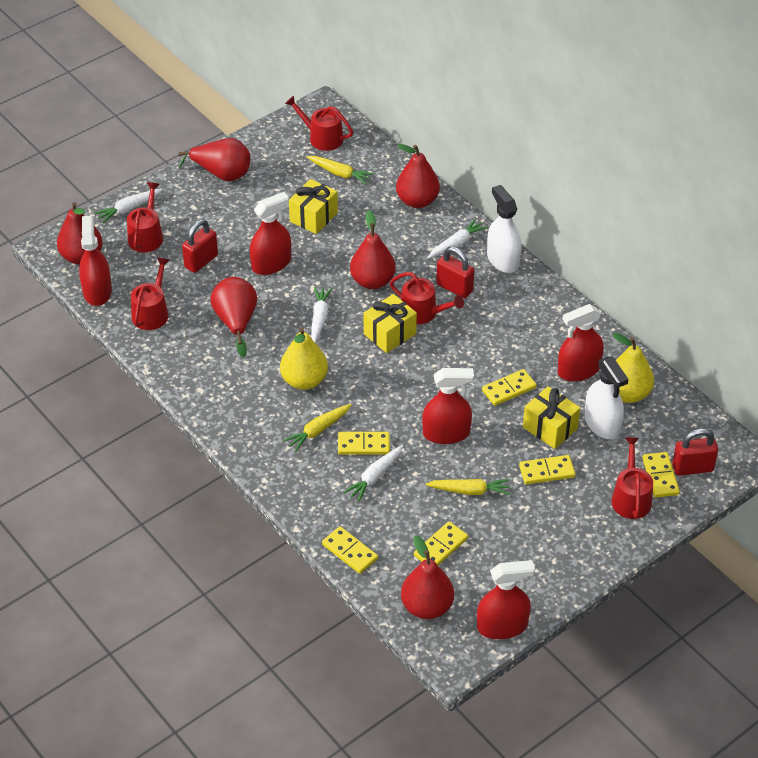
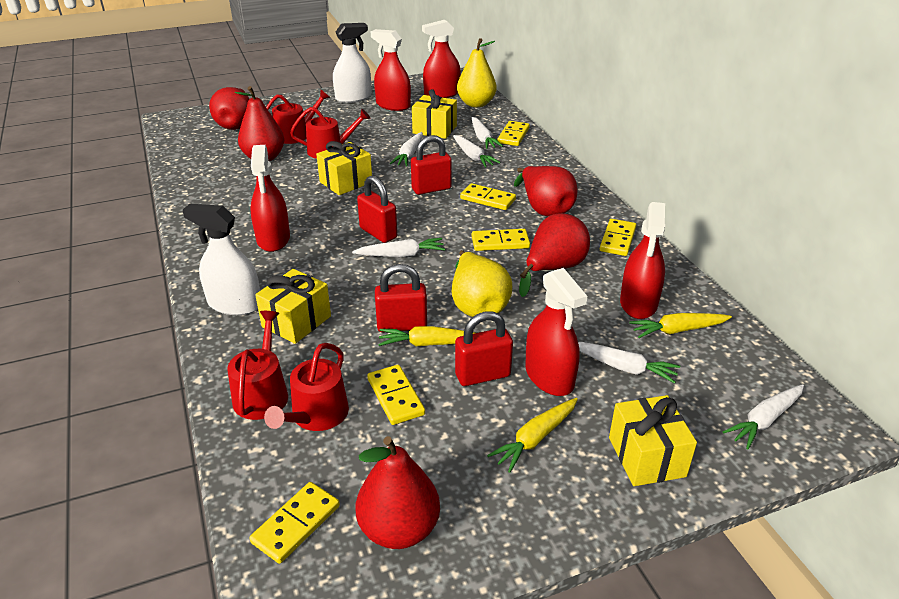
red padlock: [182,219,218,273] [436,247,474,298] [672,428,718,476] = 3 -> [357,176,397,243] [375,264,427,332] [411,135,452,195] [455,311,513,386] = 4
red pear: [57,202,103,265] [178,138,250,181] [211,277,257,357] [350,210,396,289] [396,144,440,208] [401,535,454,619] = 6 -> [209,87,249,130] [235,86,284,161] [356,436,440,549] [514,166,578,217] [519,213,590,297] = 5
red watering can: [127,182,163,252] [131,257,170,330] [285,96,353,151] [390,272,464,324] [612,438,653,519] = 5 -> [227,311,288,420] [264,343,349,431] [266,89,330,144] [290,107,370,159] = 4
white carrot: [94,189,163,223] [311,287,332,343] [343,445,403,502] [427,218,488,259] = 4 -> [352,238,445,257] [390,132,423,166] [453,135,501,168] [472,117,503,149] [578,342,680,384] [723,384,804,449] = 6
yellow gift: [289,179,338,234] [364,294,417,353] [523,386,580,449] = 3 -> [255,269,331,344] [316,141,372,195] [412,89,457,139] [609,395,697,486] = 4

